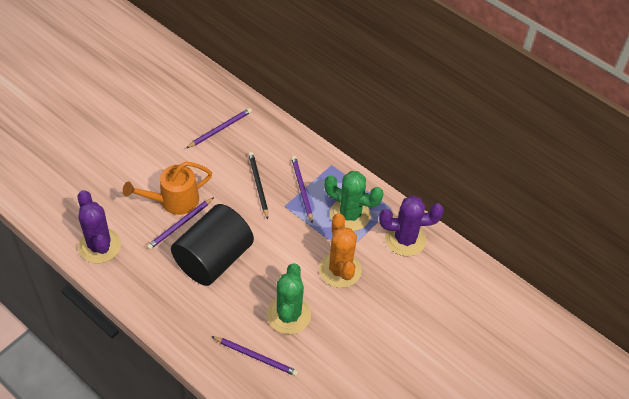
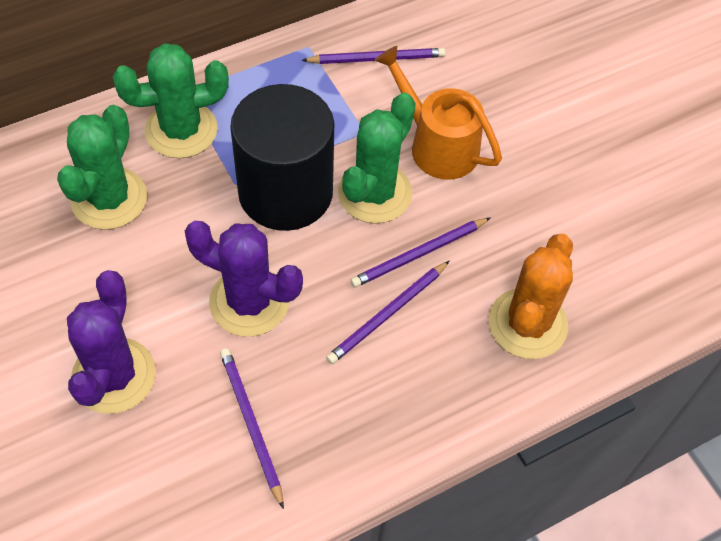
black pencil: [248,152,268,219] = 1 -> none = 0
green cactus: [267,263,311,334] [324,171,384,231] = 2 -> [57,105,147,230] [113,43,229,158] [338,93,416,224] = 3

